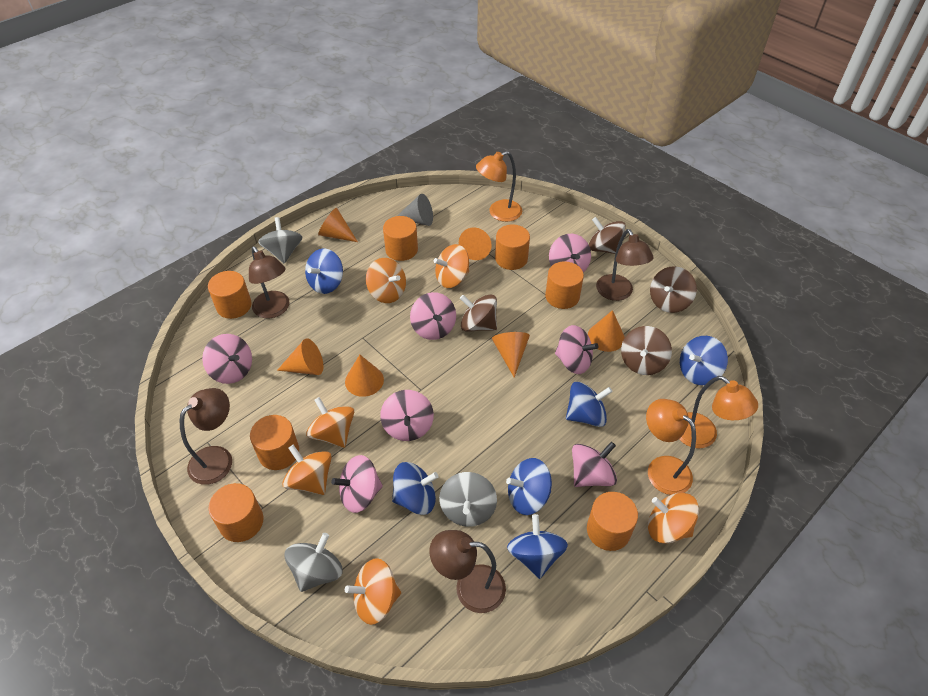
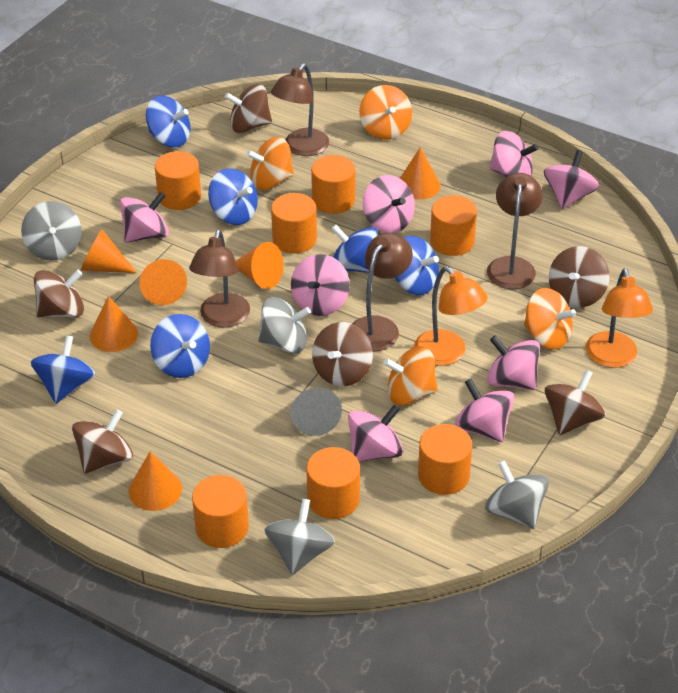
brown spinning top: [460,294,497,332] [589,217,626,254] [621,326,672,375] [650,266,697,313] = 4 -> [34,270,84,318] [72,409,133,474] [225,84,272,133] [312,322,373,386] [544,370,606,435] [549,246,609,307] = 6
grey spinning top: [258,217,302,264] [285,533,343,592] [439,472,497,527] = 3 -> [21,201,82,261] [258,297,311,354] [264,498,335,575] [485,460,549,529] = 4
orange lamp: [476,151,522,222] [646,399,696,495] [679,376,758,448] = 3 -> [414,266,488,366] [586,269,653,368] = 2
orange spinning top: [282,445,332,495] [306,397,354,448] [345,558,401,625] [366,258,406,303] [434,244,469,288] [648,493,699,544] = 6 -> [246,137,294,190] [359,85,412,140] [383,346,438,406] [524,288,576,350] = 4
pink spinning top: [202,334,252,384] [331,455,383,513] [380,390,434,441] [410,292,456,340] [549,234,591,273] [555,325,599,374] [572,442,617,487] = 7 -> [120,192,169,243] [291,254,350,316] [348,405,403,462] [363,175,415,233] [455,379,514,442] [487,336,540,390] [489,131,538,177] [544,150,599,209] = 8

